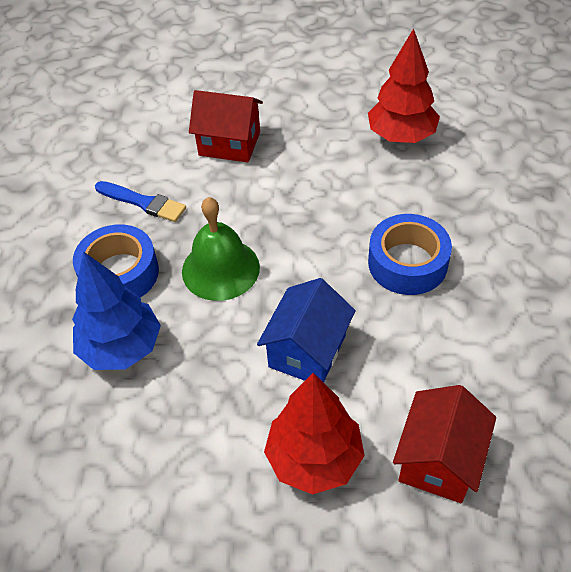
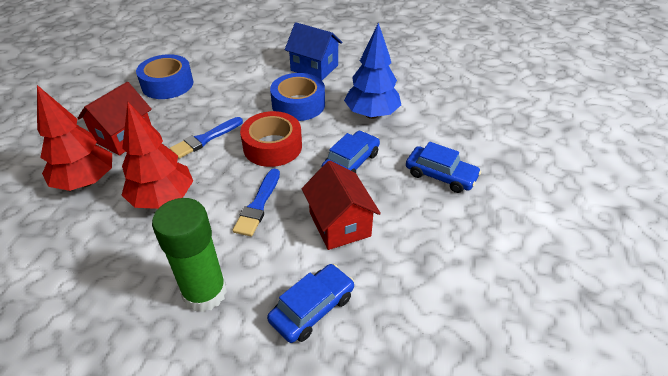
blue brush: [95,181,186,222] = 1 -> [169,117,243,158] [233,169,280,237] = 2
blue car: none = 0 -> [267,264,354,343] [321,131,380,173] [406,142,481,193] = 3
green bell: [182,197,260,301] = 1 -> none = 0
green glue stick: none = 0 -> [152,198,227,312] = 1
red tape: none = 0 -> [240,111,302,167] = 1

